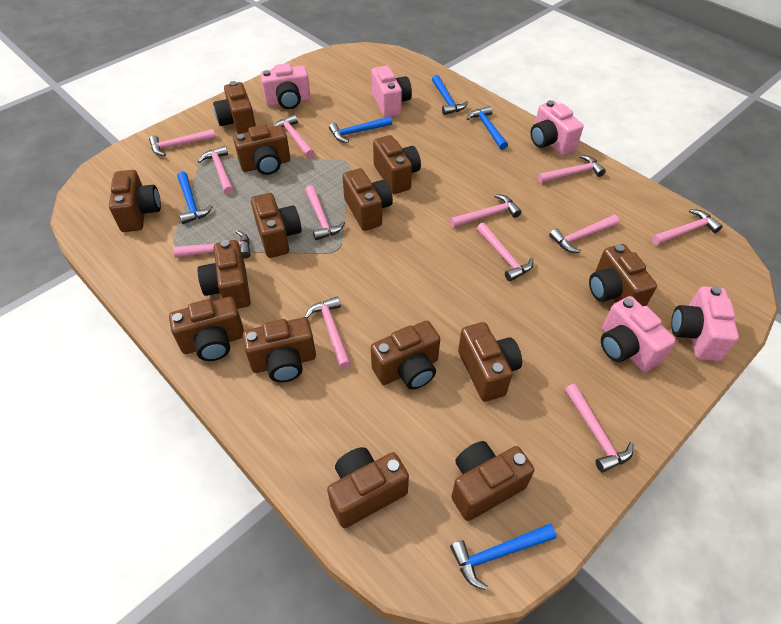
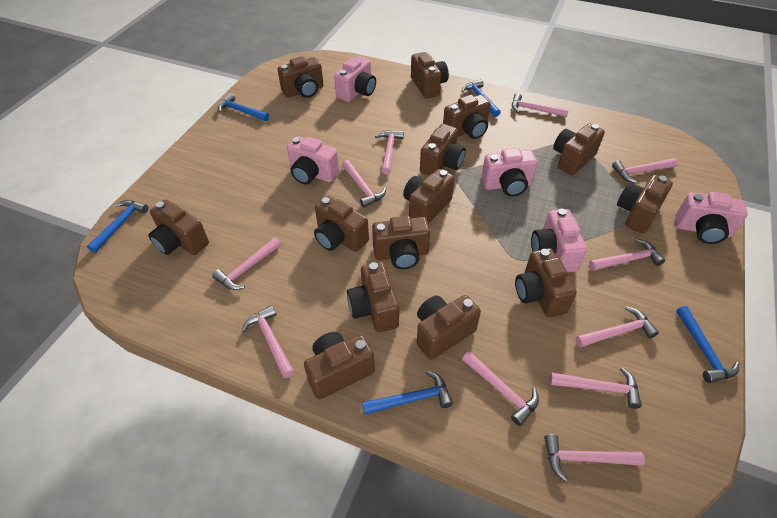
pink hammer: [149,129,216,156] [173,230,250,259] [198,146,234,195] [274,115,314,158] [305,186,345,240] [305,296,351,369] [450,194,521,228] [476,223,533,281] [538,155,606,183] [549,215,619,253] [565,384,633,473] [652,209,723,245] = 12 -> [212,237,281,290] [242,305,294,378] [342,160,386,208] [375,130,404,174] [462,351,539,426] [512,93,569,117] [544,434,645,482] [549,367,642,409] [576,306,659,348] [589,238,665,271] [612,158,678,183] = 11

